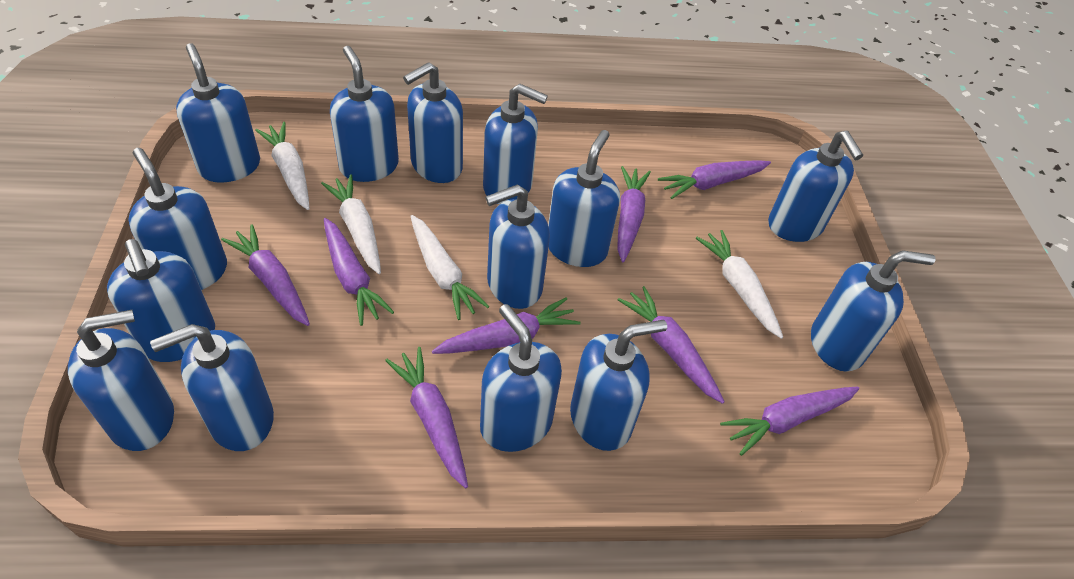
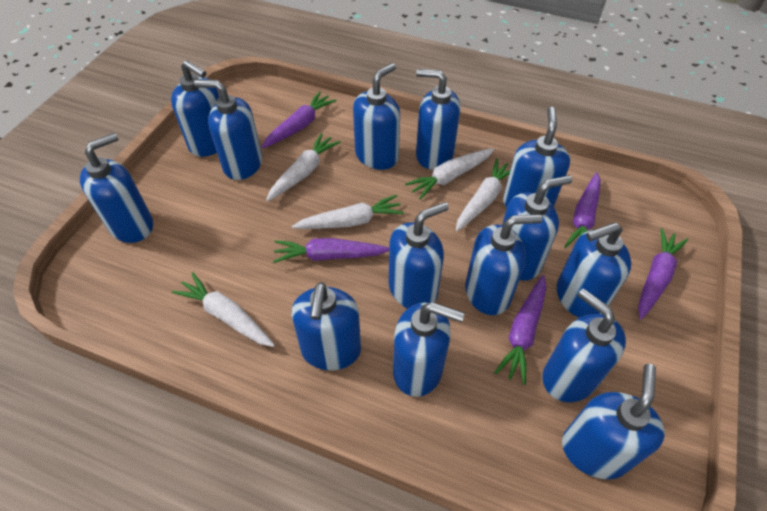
purple carrot: [221,225,310,326] [324,218,394,326] [385,347,468,489] [432,297,581,354] [617,166,651,262] [618,286,725,404] [658,160,771,199] [720,387,859,456] = 8 -> [261,92,336,149] [273,238,389,263] [494,275,546,385] [564,172,601,248] [638,228,688,320] = 5
white carrot: [255,122,309,210] [321,175,381,274] [410,215,490,320] [696,230,783,339] = 4 -> [172,272,275,347] [266,133,340,201] [292,195,404,229] [405,148,494,200] [456,158,510,231] = 5

